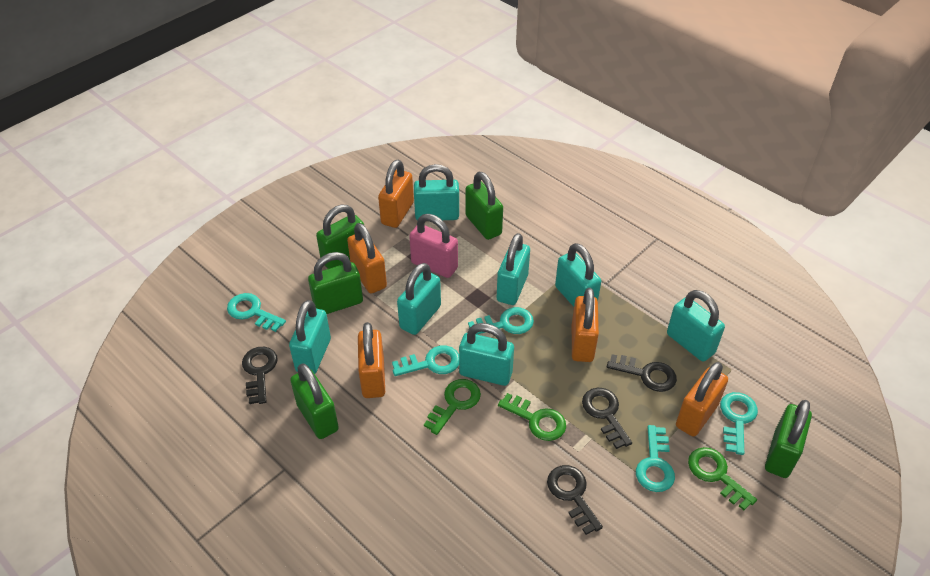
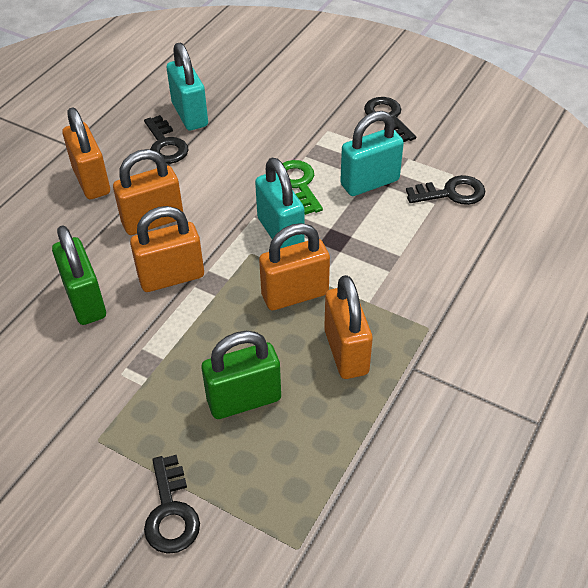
green key: [424,379,481,435] [498,393,566,441] [688,447,757,510] = 3 -> [283,160,323,215] = 1
green padlock: [290,363,339,439] [308,252,363,314] [316,205,364,269] [465,172,503,240] [765,400,812,478] = 5 -> [52,225,106,325] [201,331,281,419] = 2
pink padlock: [409,214,458,278] = 1 -> none = 0
turquoise key: [227,293,286,332] [392,345,459,376] [468,307,534,335] [636,425,675,492] [720,392,758,455] = 5 -> none = 0
turquoise padlock: [289,300,331,374] [397,263,441,335] [414,164,459,220] [459,323,514,386] [497,233,530,305] [555,243,601,307] [667,290,725,362] = 7 -> [167,43,208,130] [255,158,305,248] [340,111,404,196] = 3

